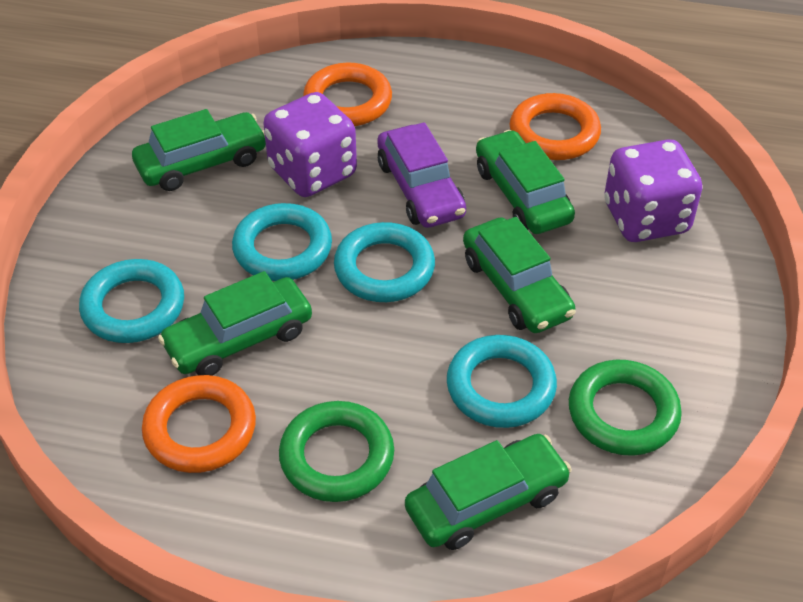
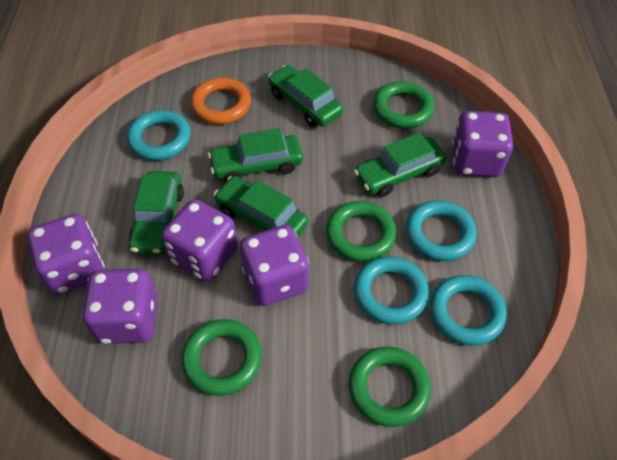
green ring: [279,401,394,502] [569,360,682,456] = 2 -> [181,319,262,396] [326,201,397,262] [348,347,431,427] [373,81,434,129] = 4
orange ring: [142,375,256,473] [303,63,392,126] [510,93,601,160] = 3 -> [190,78,251,124] = 1
purple car: [377,122,466,228] = 1 -> none = 0
purple dice: [263,92,357,197] [604,139,702,242] = 2 -> [27,214,105,295] [82,269,158,344] [162,199,238,281] [239,225,309,306] [452,111,513,177] = 5

